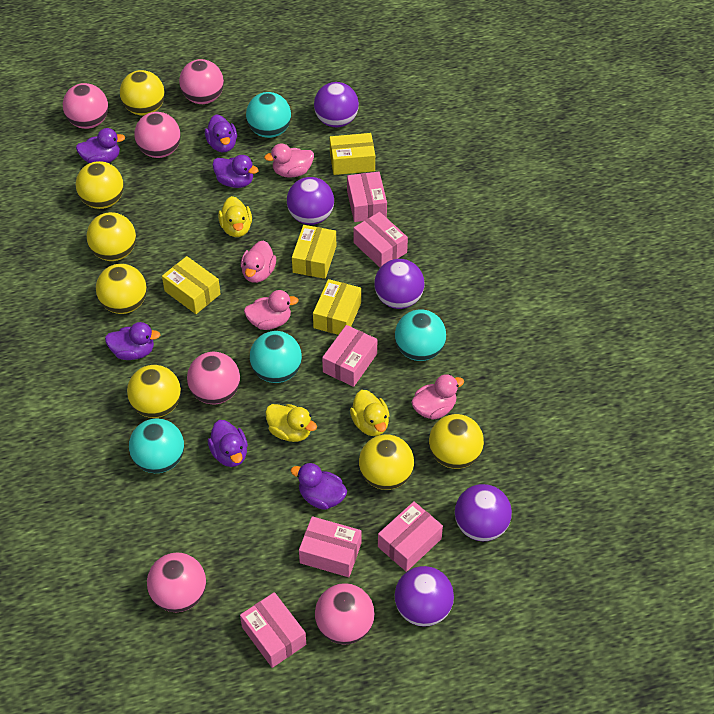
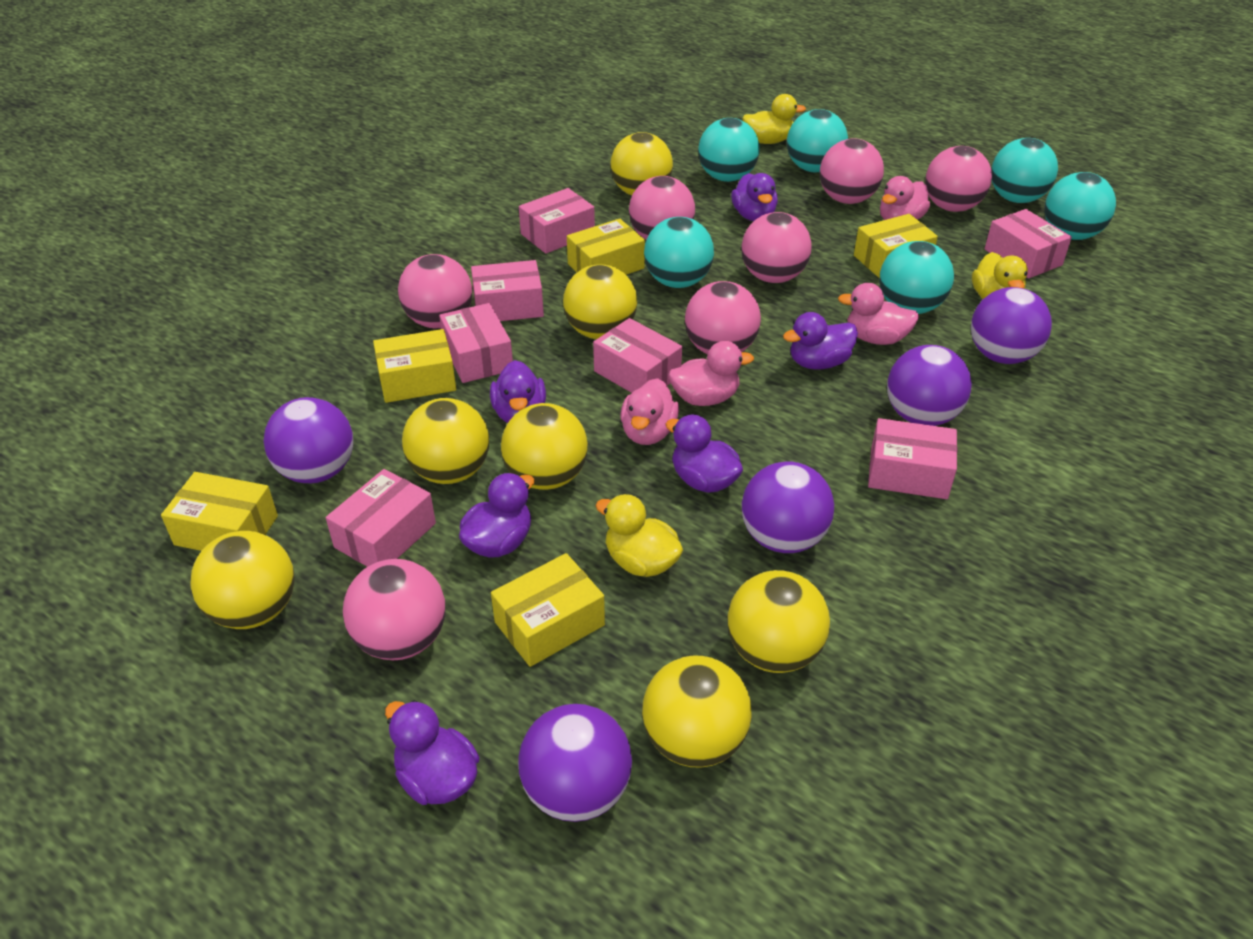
pink ball: [63,83,108,129] [134,112,180,158] [147,552,206,612] [179,59,224,104] [187,352,240,404] [315,583,375,644] = 6 -> [343,559,445,660] [398,254,472,328] [629,176,695,240] [685,281,761,354] [741,212,812,283] [820,138,884,204] [925,146,992,212] = 7
pink box: [240,592,306,668] [299,516,361,577] [322,325,377,387] [347,172,387,222] [354,212,408,267] [378,501,443,572] = 6 -> [326,469,436,567] [439,303,513,383] [471,260,544,321] [519,188,595,254] [593,318,682,393] [868,418,957,499] [985,209,1072,278] = 7
turquoise ball: [129,418,184,473] [246,92,291,138] [250,331,302,383] [395,309,446,361] = 4 -> [644,217,714,288] [698,118,760,182] [787,109,848,172] [880,241,954,314] [991,138,1058,203] [1044,172,1116,240] = 6
yellow box: [162,256,221,314] [292,225,336,279] [313,279,361,335] [330,133,375,175] = 4 -> [161,472,278,551] [373,329,456,403] [491,553,605,667] [567,219,645,275] [854,214,938,278] = 5

